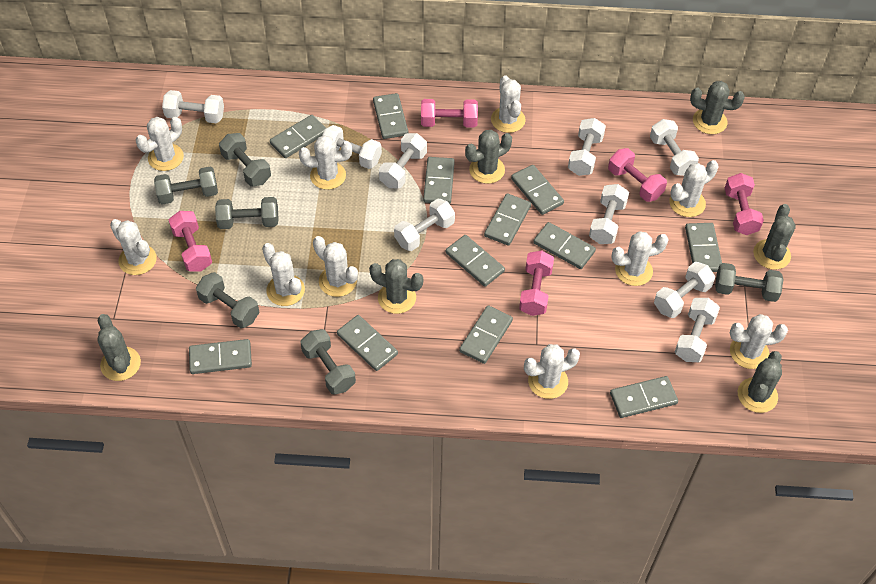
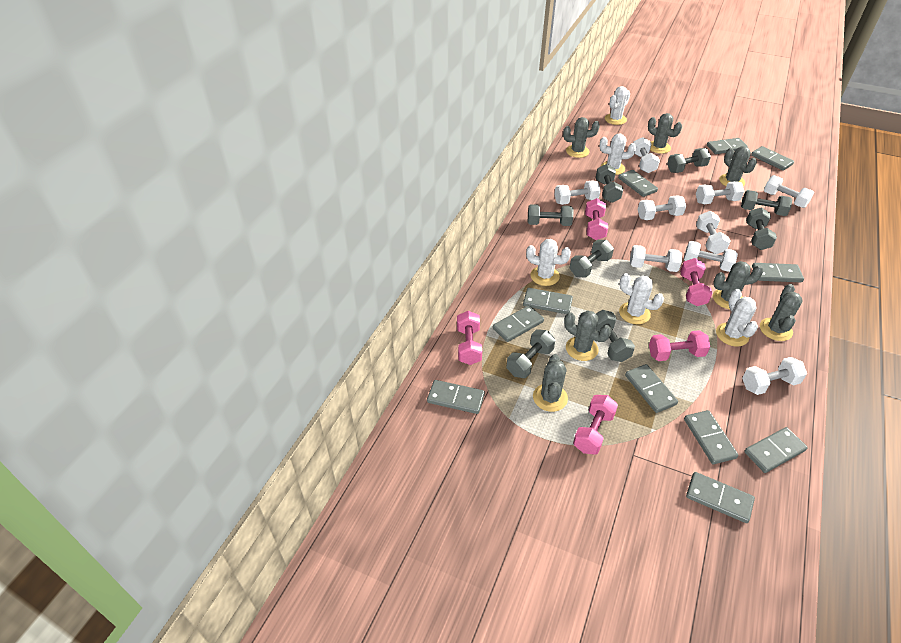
grey cactus: [97,314,141,381] [369,259,423,314] [465,130,512,184] [690,81,745,134] [738,351,782,413] [753,204,796,270] = 6 -> [533,354,568,412] [563,117,600,158] [564,310,611,361] [648,113,682,154] [713,261,763,309] [719,146,757,186] [760,284,803,341] = 7
grey domino: [189,339,252,374] [270,115,326,158] [337,315,398,371] [373,93,408,139] [423,157,455,204] [446,235,505,287] [459,305,513,364] [484,193,531,246] [511,165,564,215] [533,222,596,269] [610,376,678,418] [685,223,722,272] = 12 -> [427,380,485,414] [493,305,544,342] [523,288,573,314] [618,170,658,197] [625,364,678,413] [684,410,739,464] [686,472,755,523] [707,138,748,154] [744,427,808,473] [751,146,794,171] [752,263,804,282] = 11
grey dumbbell: [154,167,218,205] [196,272,260,328] [215,197,279,229] [219,133,271,186] [300,329,356,395] [715,263,784,302] = 6 -> [506,329,555,378] [528,204,573,226] [569,240,614,278] [596,164,623,203] [596,310,635,362] [667,148,711,173] [741,190,792,216] [746,207,777,250] = 8
white cactus: [110,219,157,275] [136,117,184,171] [262,243,305,306] [299,135,352,190] [313,236,358,297] [491,75,526,133] [524,344,580,399] [611,231,669,286] [669,160,718,217] [730,314,788,369] = 10 -> [526,239,571,286] [599,133,636,175] [605,86,630,125] [619,273,664,324] [716,289,758,347] = 5

